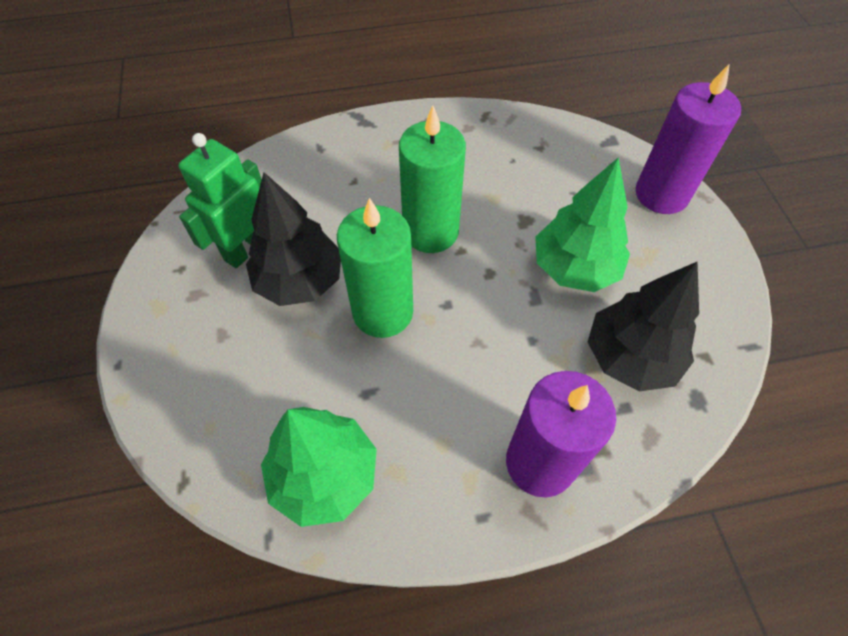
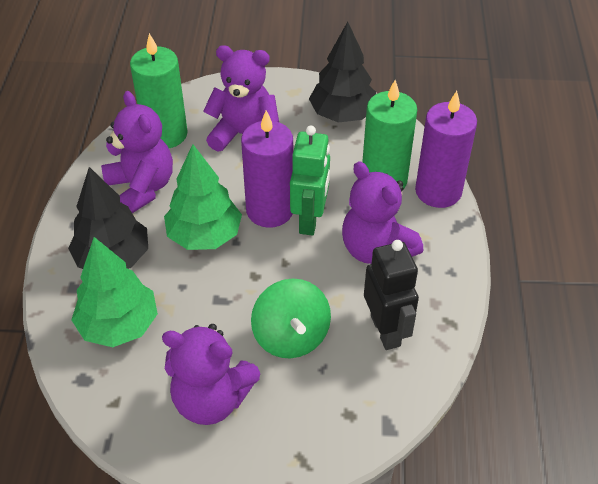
black robot: none = 0 -> [364,240,419,350] = 1
green spinning top: none = 0 -> [251,278,331,358] = 1
purple teddy bear: none = 0 -> [101,91,173,213] [162,324,260,425] [203,45,279,152] [342,161,423,264] = 4

